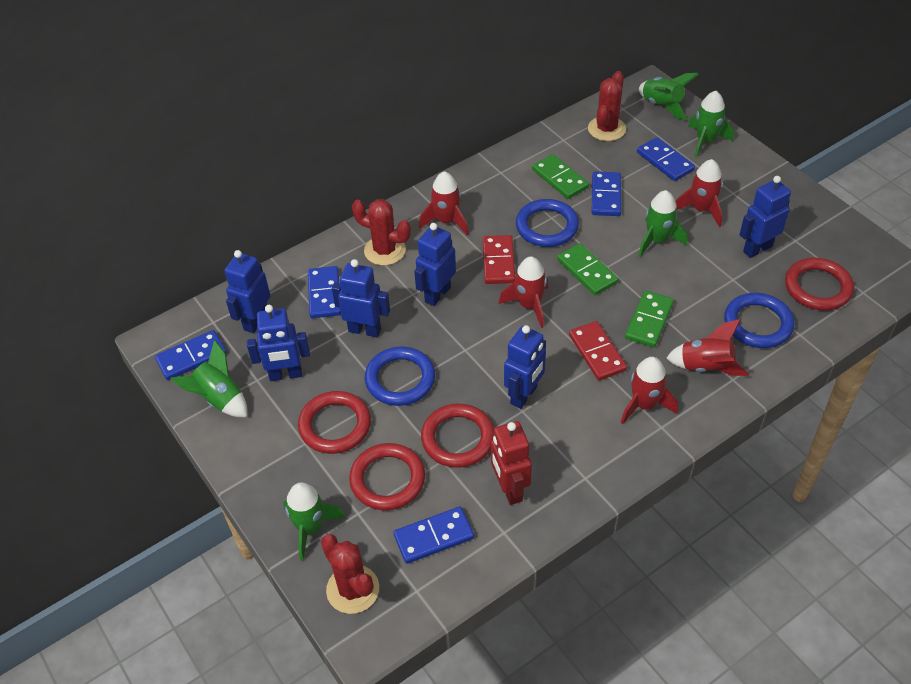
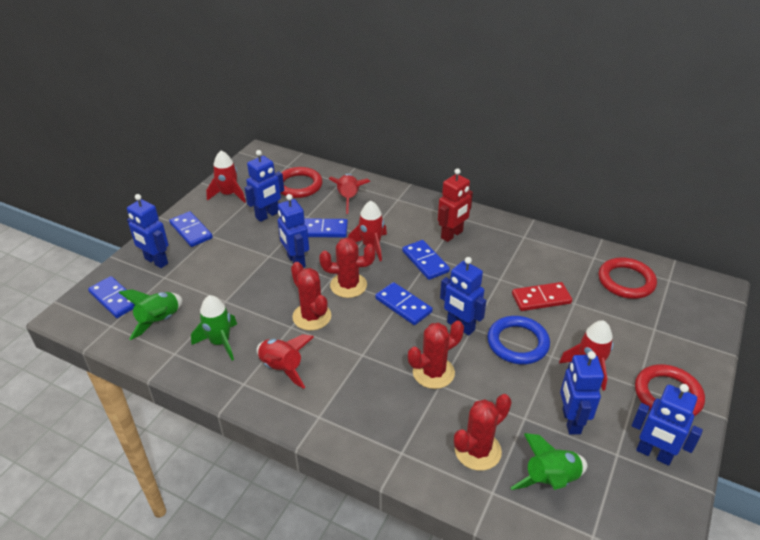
blue ring: [365,347,435,406] [516,199,579,247] [724,293,794,348] = 3 -> [487,316,550,364] = 1
green domino: [532,154,589,199] [557,243,618,295] [625,290,674,347] = 3 -> none = 0
green rocket: [170,340,247,417] [283,483,345,561] [638,190,688,257] [639,73,699,121] [688,91,734,158] = 5 -> [119,289,182,340] [191,295,237,360] [510,433,587,490] = 3
red cactus: [321,534,379,614] [352,199,411,265] [588,71,626,141] = 3 -> [291,262,331,331] [319,238,375,298] [408,321,464,389] [454,394,512,471] = 4
red domino: [483,235,515,284] [569,321,627,381] = 2 -> [512,282,572,311] = 1
red ring: [298,391,371,454] [349,443,425,510] [421,403,494,468] [785,258,854,311] = 4 -> [281,167,323,198] [599,257,657,299] [635,364,705,417] = 3

